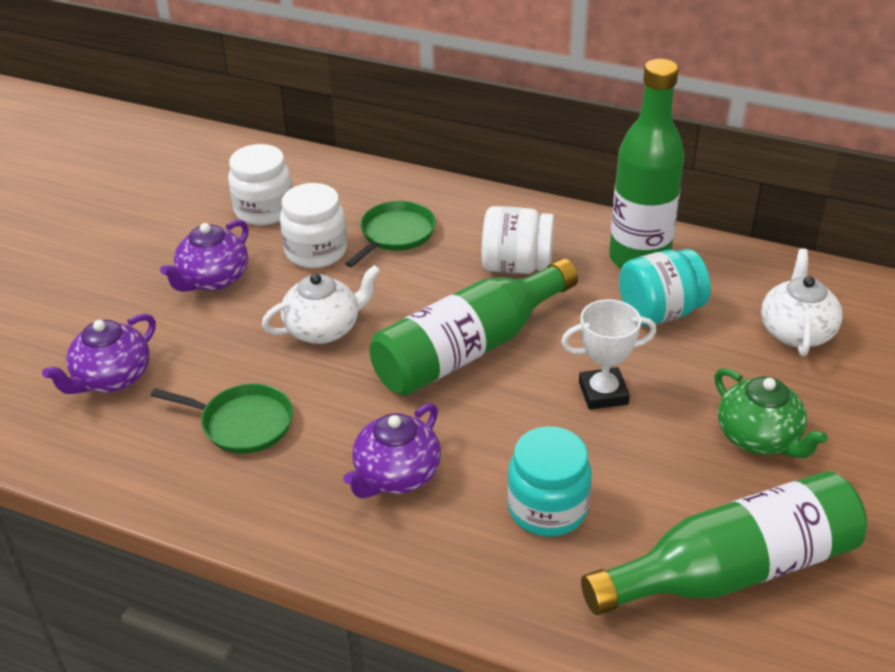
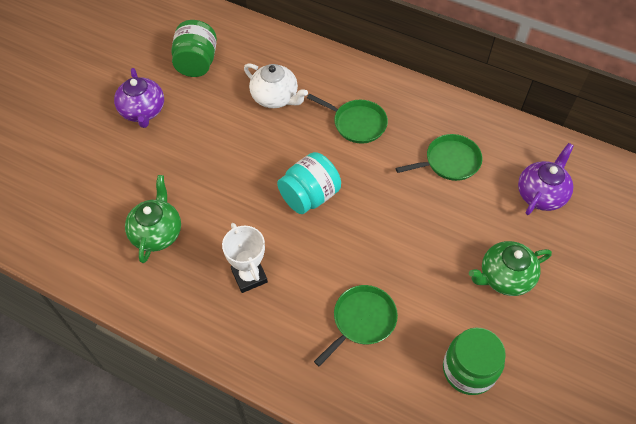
green bottle: [369,258,578,396] [581,471,867,615] [609,59,685,269] = 3 -> none = 0
green jar: none = 0 -> [171,20,217,77] [443,328,506,395] = 2
green pan: [151,384,293,454] [345,201,436,267] = 2 -> [307,94,388,143] [314,285,398,366] [396,134,482,181] = 3
green teapot: [714,368,828,458] = 1 -> [125,175,181,263] [469,241,552,296] = 2
purple teapot: [42,313,156,394] [160,220,249,292] [343,403,441,498] = 3 -> [114,68,164,128] [518,143,574,215] = 2
turquoise jar: [507,426,592,537] [619,249,711,326] = 2 -> [277,152,341,214] = 1
white jar: [228,144,292,225] [280,183,347,268] [482,206,554,274] = 3 -> none = 0
white teapot: [262,265,381,344] [761,248,843,356] = 2 -> [244,63,308,108] = 1

